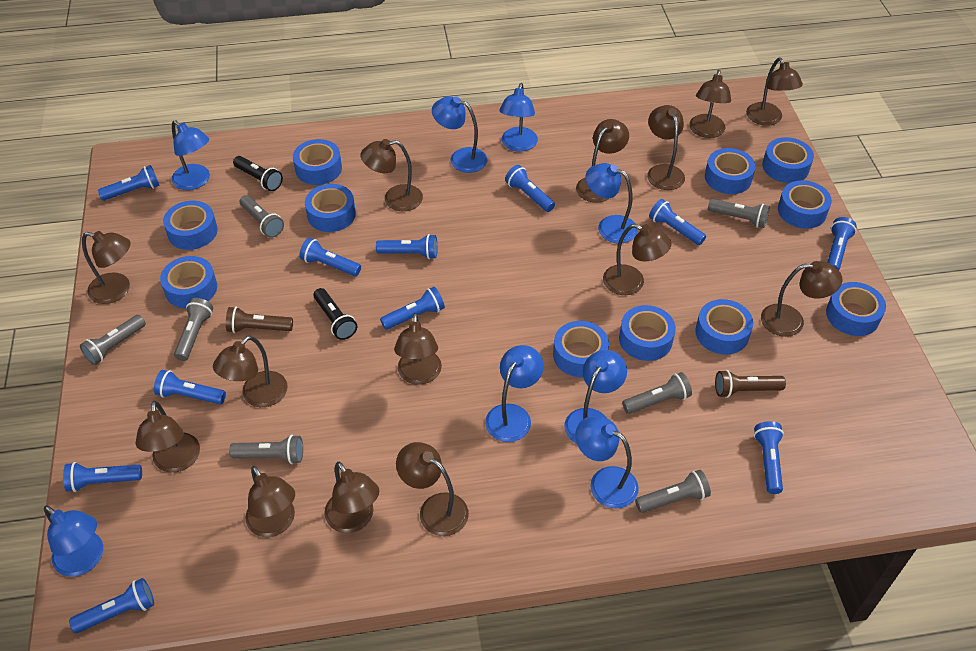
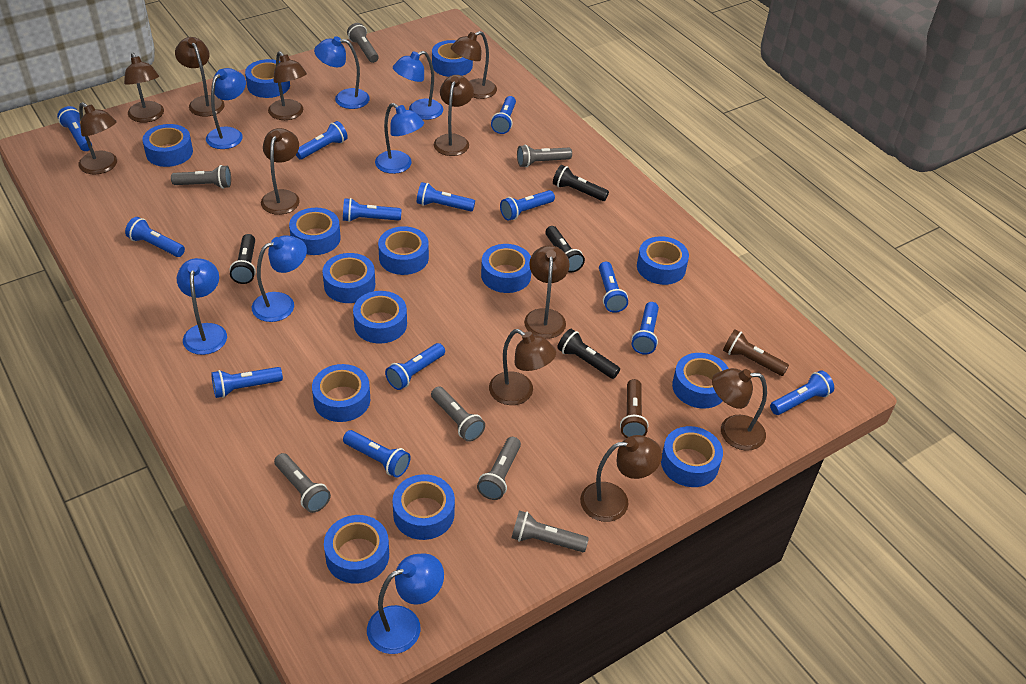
black flashlight: [233,156,283,191] [313,288,357,340] = 2 -> [230,234,256,284] [545,226,585,273] [553,165,609,201] [557,329,620,379] = 4
blue flashlight: [63,462,142,492] [69,578,154,633] [98,165,160,201] [154,370,226,404] [299,238,361,276] [376,234,438,259] [380,287,445,330] [505,165,555,212] [649,199,706,245] [754,421,784,494] [827,217,857,270] = 11 -> [57,106,92,151] [125,217,185,257] [211,367,283,398] [296,121,348,159] [343,198,402,222] [343,430,410,478] [385,343,445,390] [417,182,475,211] [491,96,516,134] [500,190,555,221] [599,262,628,313] [632,302,659,355] [770,370,834,415] = 13
blue lamp: [44,505,103,577] [172,120,210,190] [432,96,487,173] [485,345,544,442] [499,83,538,152] [564,350,627,444] [575,416,639,508] [585,163,638,243] = 8 -> [177,258,227,355] [206,68,246,149] [252,235,307,322] [314,36,370,109] [367,553,444,654] [375,103,424,174] [393,51,443,120] = 7
blue tape: [160,256,217,308] [163,201,218,250] [293,139,342,185] [305,184,356,232] [553,321,609,377] [619,305,676,361] [695,299,753,355] [705,148,756,194] [762,137,814,183] [778,180,832,229] [826,282,886,336] = 11 -> [143,124,193,167] [245,59,290,98] [289,208,341,255] [312,364,370,422] [322,253,375,303] [324,515,389,583] [353,291,407,344] [378,226,429,275] [392,474,455,540] [432,40,473,77] [481,244,531,293] [637,236,689,285] [661,426,723,487] [672,353,729,408] = 14
brown lamp: [82,231,131,304] [136,401,200,472] [213,336,288,407] [245,466,295,537] [324,462,379,533] [360,139,423,211] [394,313,442,385] [396,442,469,536] [576,119,629,203] [603,224,672,295] [647,105,685,190] [689,70,731,138] [746,58,803,126] [761,261,842,337] = 14 -> [78,102,117,175] [124,53,164,123] [175,37,225,117] [261,128,300,215] [268,51,307,120] [434,75,474,156] [451,31,497,99] [489,329,556,405] [524,245,570,339] [580,435,662,522] [712,368,767,451] = 11

